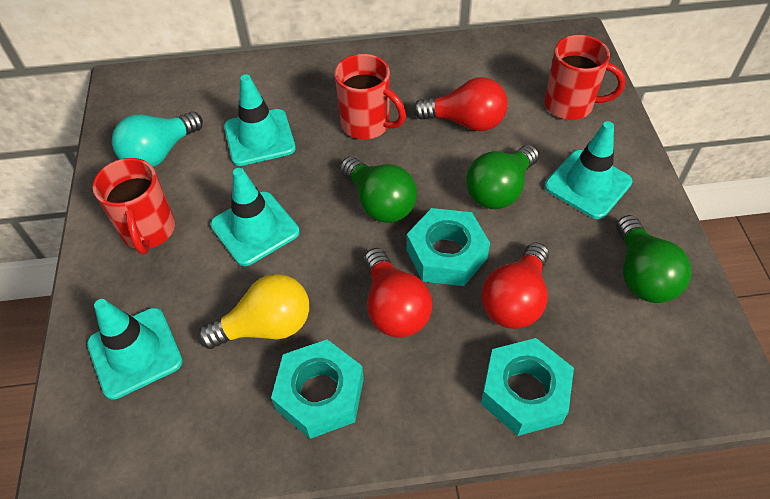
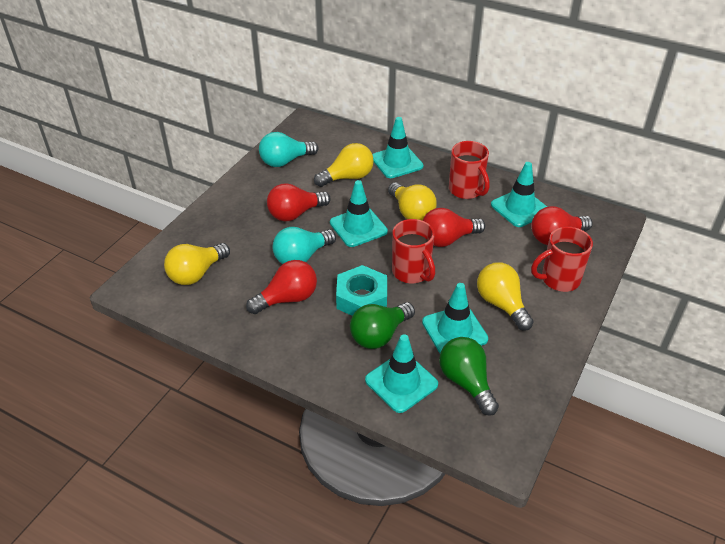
green light bulb: [340,157,417,223] [466,145,539,209] [616,215,692,303] = 3 -> [350,302,415,349] [439,337,499,416] = 2
red light bulb: [364,248,432,338] [413,77,507,131] [481,242,549,329] = 3 -> [246,260,317,314] [267,183,331,221] [422,208,485,247] [532,206,593,245] = 4
turquoise light bulb: [112,111,203,167] = 1 -> [259,132,319,167] [273,227,336,264] = 2
turquoise nut: [271,339,364,439] [407,208,490,286] [481,338,574,436] = 3 -> [336,265,387,316] = 1
turquoise traffic cone: [87,299,183,400] [210,168,299,266] [224,74,296,166] [545,121,632,219] = 4 -> [330,180,388,247] [365,334,438,413] [372,117,424,178] [422,283,488,353] [491,162,547,227] = 5
yellow light bulb: [198,274,309,349] = 1 -> [164,243,230,285] [314,143,374,187] [388,182,437,220] [477,262,534,331] = 4

